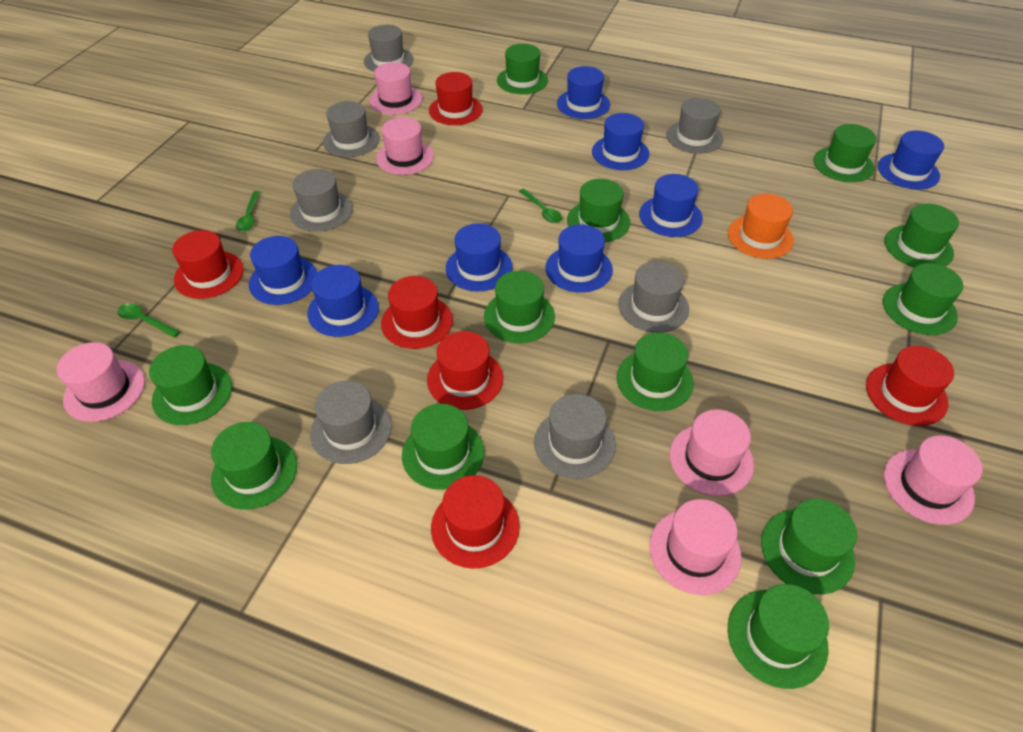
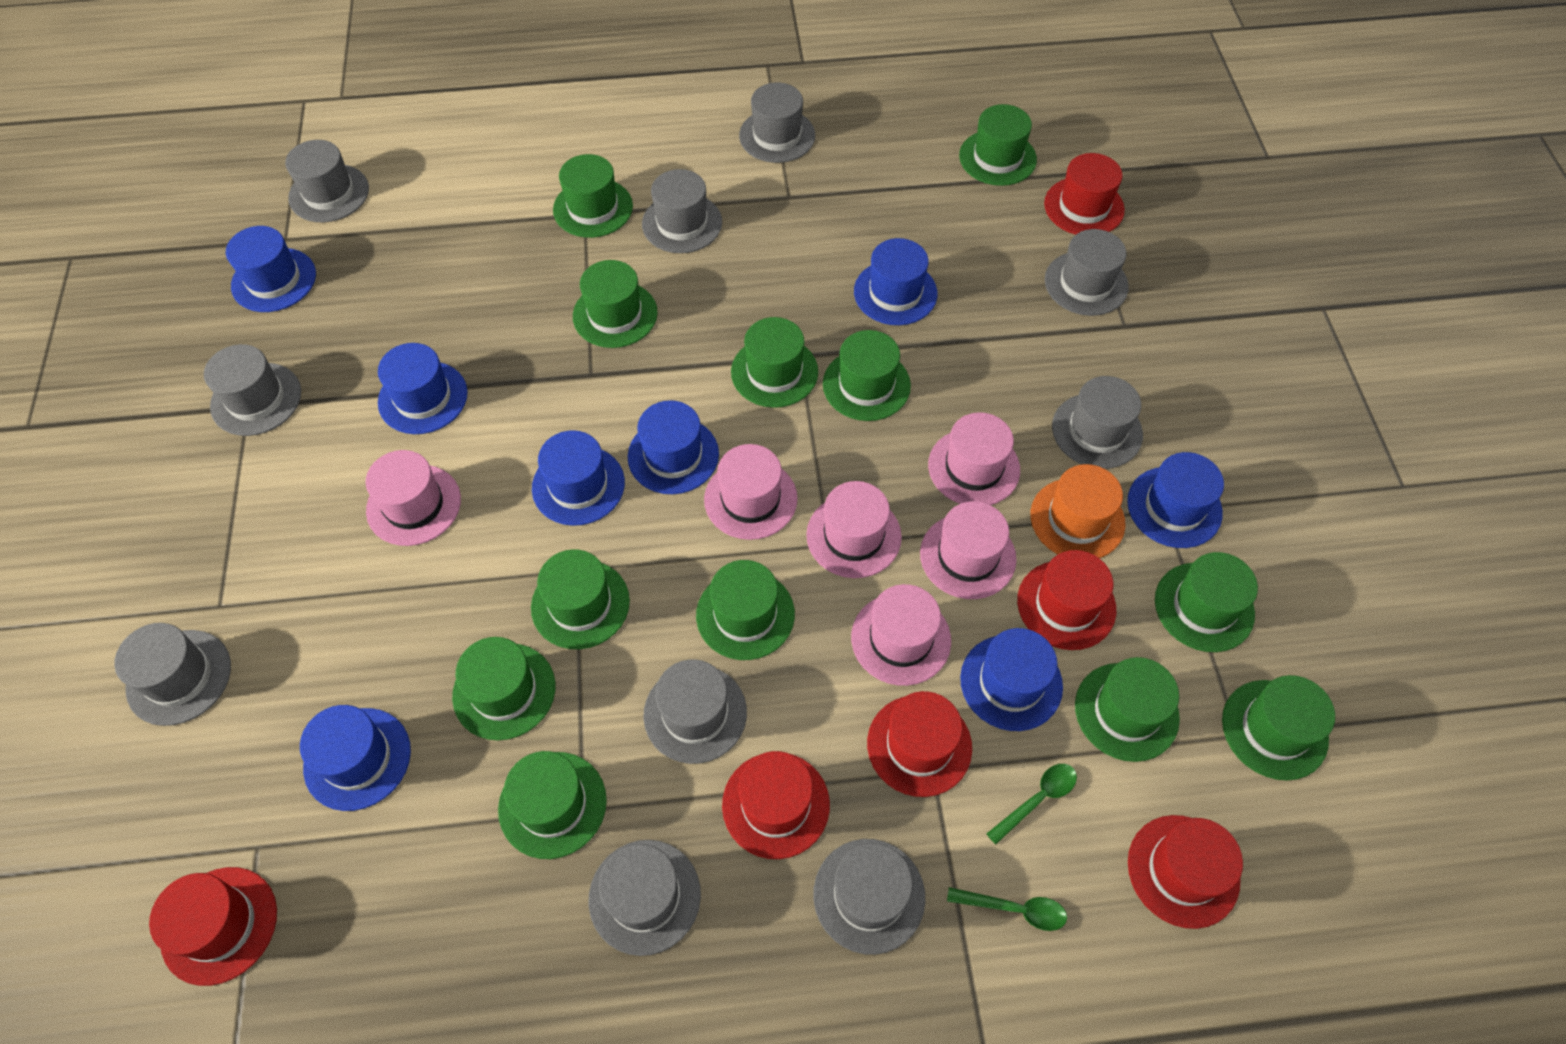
green spoon: [117,303,180,338] [236,191,260,232] [519,189,562,223] = 3 -> [947,887,1067,931] [986,764,1077,845] = 2
grey hat: [290,169,353,232] [310,381,392,464] [323,101,380,157] [364,25,414,72] [534,394,616,479] [618,261,689,333] [666,98,723,154] = 7 -> [114,623,231,726] [204,344,301,436] [285,140,369,222] [589,840,701,956] [642,169,722,253] [643,659,747,764] [739,82,815,163] [813,839,925,955] [1045,229,1129,316] [1052,376,1143,469] = 10

